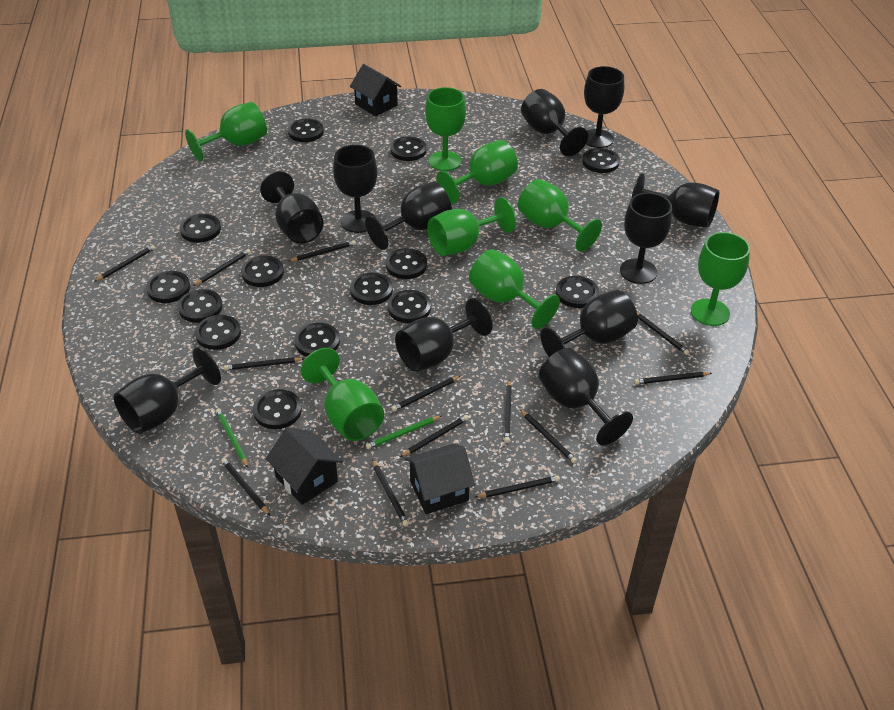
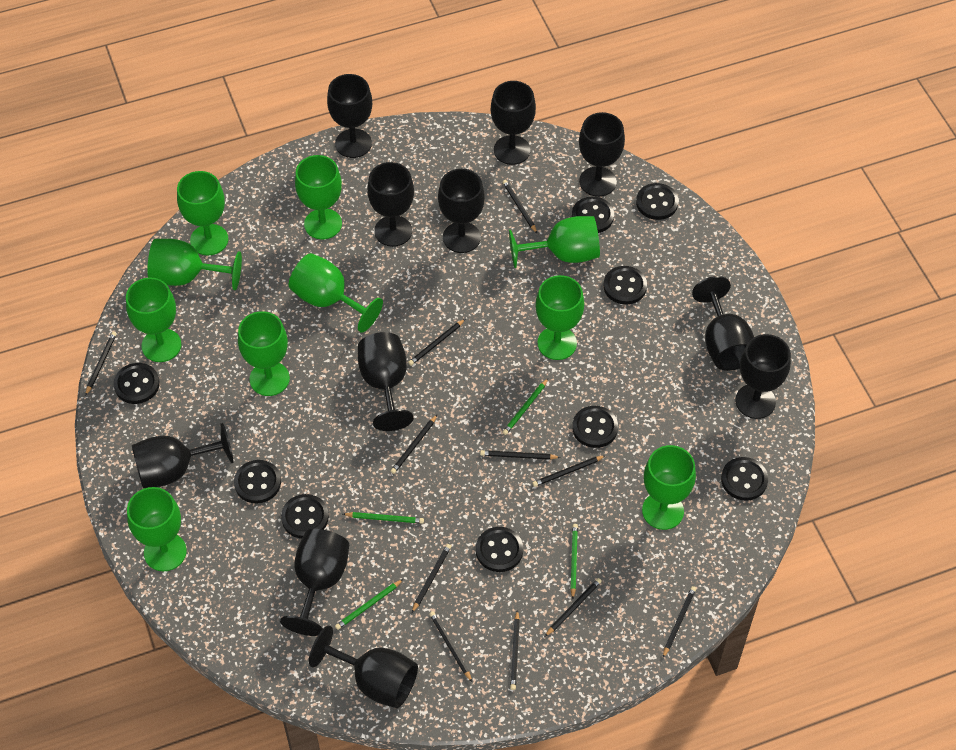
black button: [146,271,190,303] [178,289,223,323] [180,214,221,243] [195,315,241,350] [241,256,284,287] [253,389,302,429] [288,118,324,142] [295,323,340,357] [350,273,393,305] [386,248,427,279] [388,290,431,323] [390,136,427,161] [556,276,599,308] [582,148,620,173] = 14 -> [114,363,160,404] [234,460,281,503] [281,494,329,539] [476,527,523,572] [572,197,614,233] [572,406,618,448] [603,266,647,305] [636,183,679,220] [721,457,768,501] = 9
black house: [266,427,342,505] [350,64,401,116] [405,444,475,514] = 3 -> none = 0
black pencil: [94,245,155,282] [193,249,251,286] [221,458,270,516] [224,357,305,370] [289,240,356,261] [372,459,409,527] [391,376,460,411] [400,415,469,457] [475,475,560,498] [504,379,512,443] [520,409,577,463] [634,372,712,385] [637,313,689,355] = 13 -> [85,332,117,396] [391,414,438,474] [408,319,465,366] [412,544,451,613] [429,611,472,682] [480,450,561,460] [502,180,537,233] [510,610,520,690] [532,455,606,487] [545,578,602,637] [663,586,696,658] = 11
green goblet: [185,102,267,161] [301,348,384,441] [425,87,466,171] [427,197,516,256] [436,140,518,204] [469,249,560,329] [518,179,602,252] [691,232,750,326] = 8 -> [126,277,181,362] [127,487,187,571] [147,239,242,290] [177,171,228,256] [238,311,290,396] [289,253,383,333] [295,155,342,239] [509,216,600,268] [536,275,584,360] [642,445,696,530] = 10
green pencil: [216,408,248,468] [366,416,441,449] = 2 -> [335,579,403,630] [343,512,424,524] [503,378,548,435] [570,524,578,599] = 4

